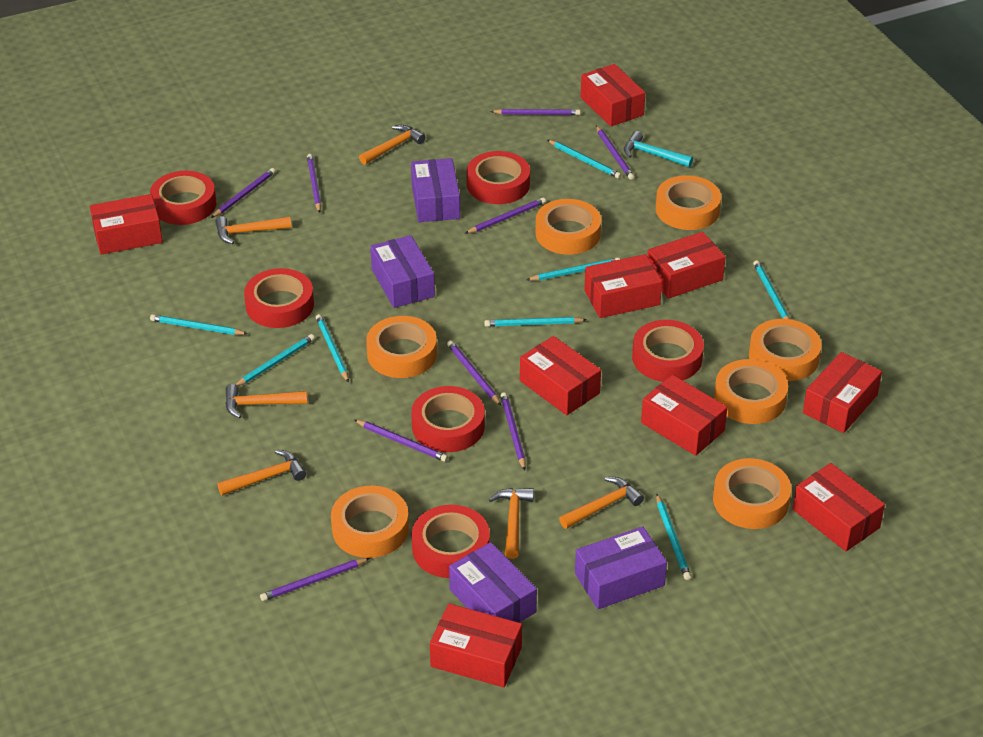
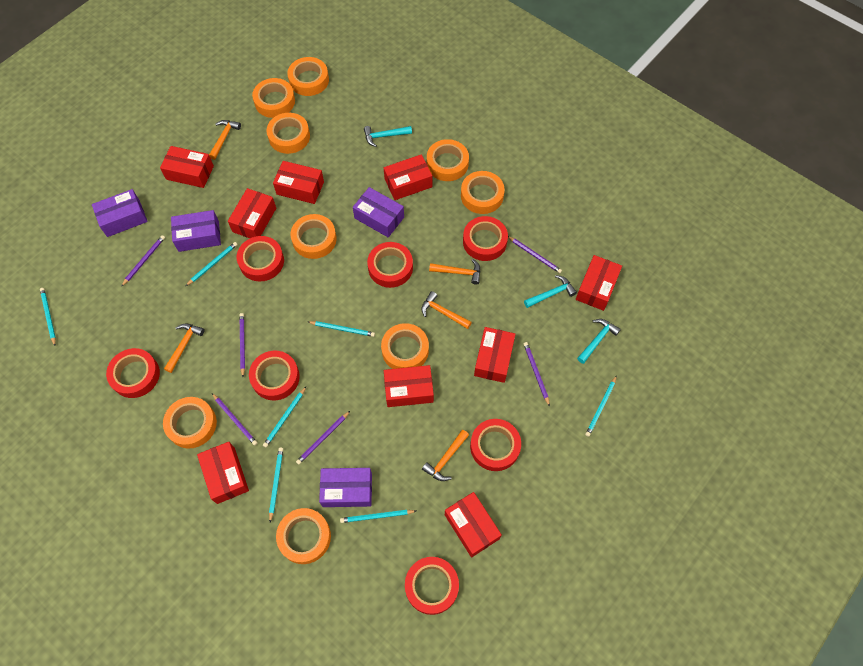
orange hammer: [215,216,292,244] [217,450,306,496] [225,384,308,418] [359,125,425,165] [489,488,534,559] [559,477,644,529] = 6 -> [164,324,205,373] [209,120,241,160] [421,291,472,329] [422,430,469,481] [429,259,480,285] = 5
orange tape: [331,486,409,558] [366,316,437,378] [535,199,601,255] [656,175,721,230] [713,458,791,529] [714,359,788,424] [749,319,822,381] = 7 -> [163,397,217,449] [252,78,295,118] [267,113,310,154] [276,508,331,564] [287,57,329,96] [290,214,337,259] [381,323,429,369] [427,139,469,181] [461,171,505,214] = 9
purple pencil: [211,168,276,218] [260,558,370,601] [307,154,321,213] [354,420,448,462] [447,340,501,406] [465,197,546,234] [490,109,581,115] [501,392,526,470] [596,126,634,180] = 9 -> [121,235,165,287] [212,393,257,446] [239,313,245,377] [296,411,350,465] [508,236,562,273] [524,342,550,407] = 6
red tape: [150,171,216,225] [244,268,314,328] [411,386,485,452] [412,505,490,578] [467,151,530,204] [632,320,704,382] = 6 -> [106,348,160,398] [237,236,284,282] [249,351,300,400] [367,242,413,288] [405,557,459,615] [463,216,508,261] [470,419,521,471] = 7
turquoise hammer: [624,131,693,167] = 1 -> [364,126,412,147] [524,275,577,308] [577,319,621,364] = 3
turquoise pencil: [150,314,248,335] [235,334,315,386] [316,314,349,383] [484,317,587,327] [527,258,620,281] [548,140,621,179] [656,494,691,580] [753,260,789,319] = 8 -> [40,288,56,346] [186,242,238,286] [263,387,306,447] [269,447,283,522] [308,321,375,337] [340,510,416,523] [585,375,617,437] = 7

